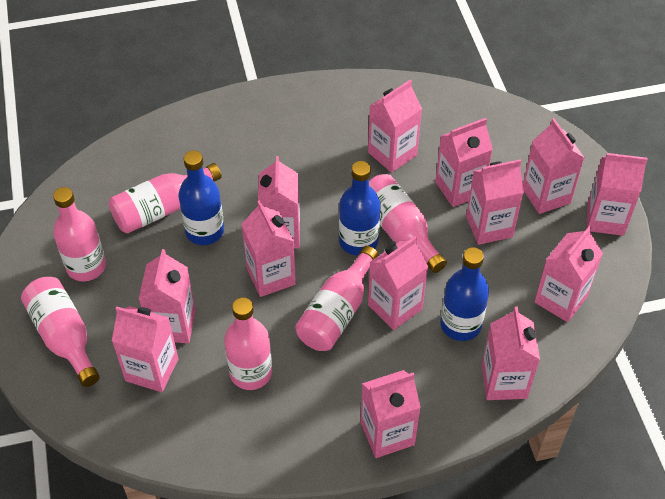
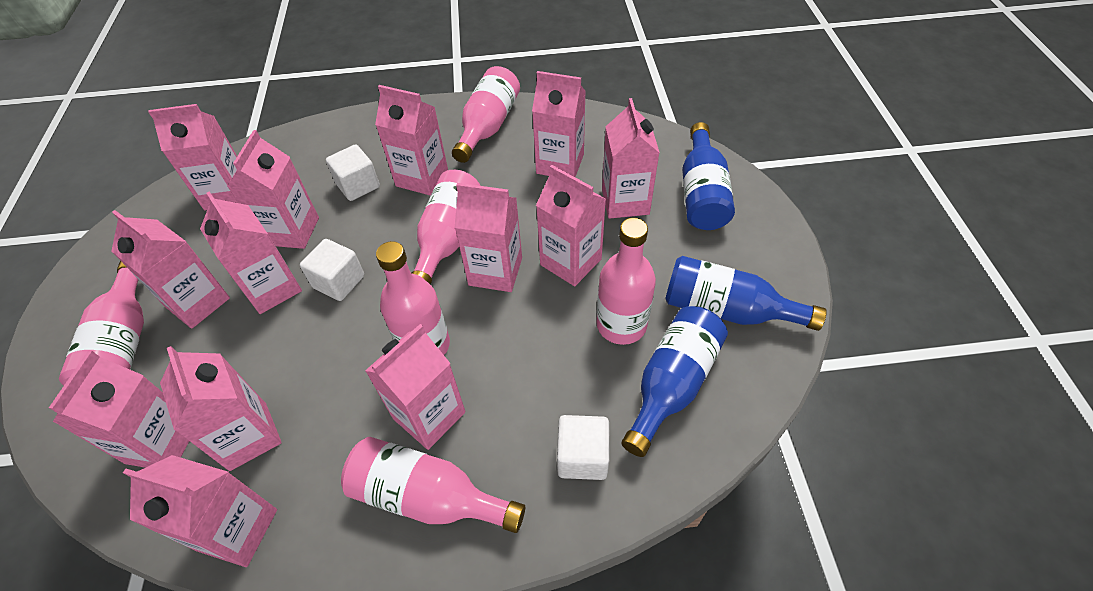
white cube: none = 0 -> [300,239,364,301] [326,144,380,201] [557,415,610,480] = 3

